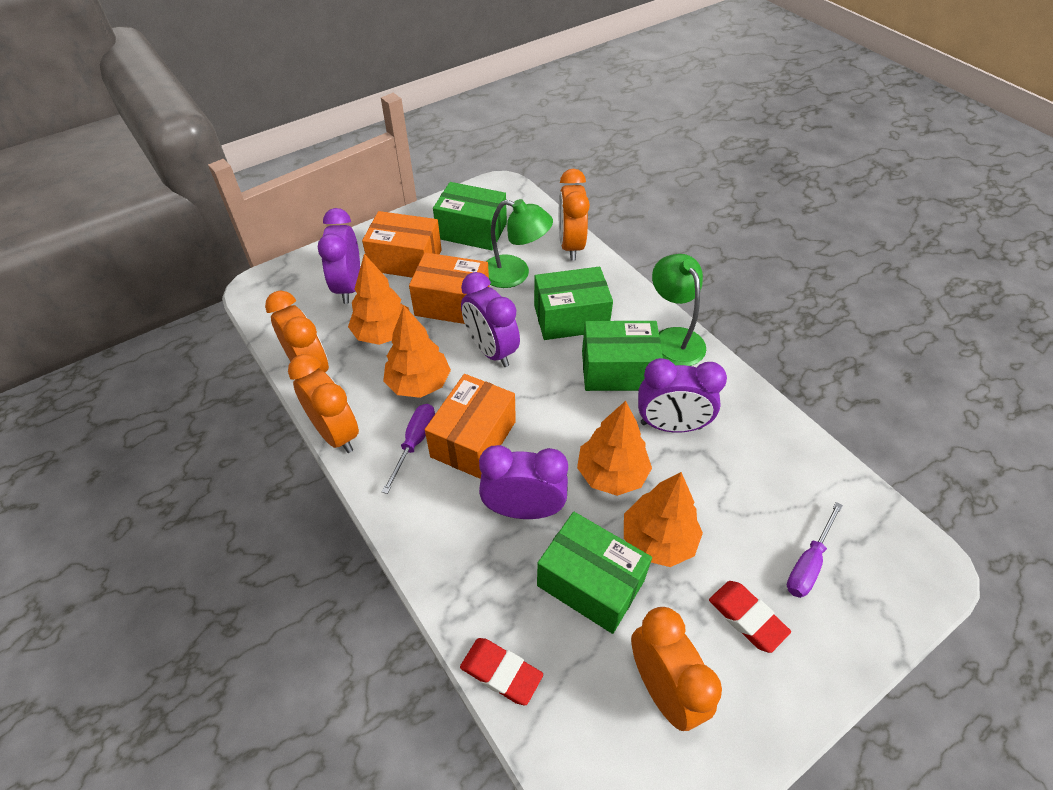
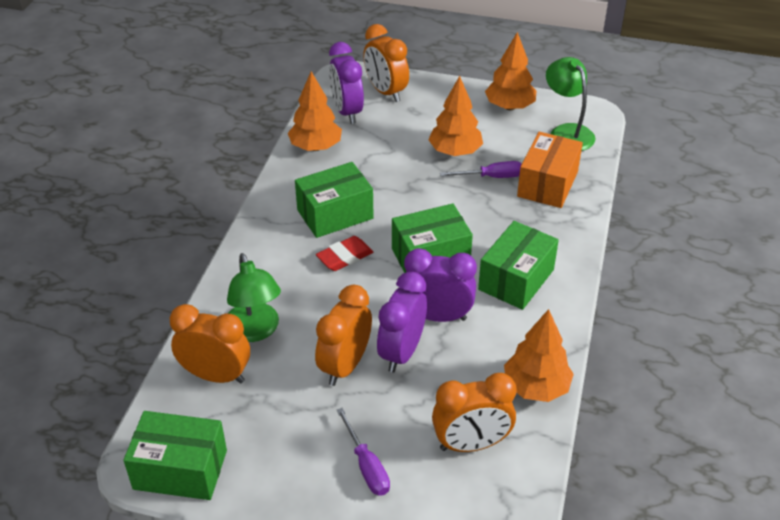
orange box: [362,211,442,278] [409,252,489,324] [425,374,516,479] = 3 -> [517,132,583,208] = 1
purple clock: [318,208,360,304] [461,272,520,367] [479,445,568,519] [638,358,727,433] = 4 -> [329,42,364,124] [377,271,427,373] [404,248,477,322] = 3
red eraser: [460,638,543,705] [709,581,791,653] = 2 -> [316,236,373,271] = 1

